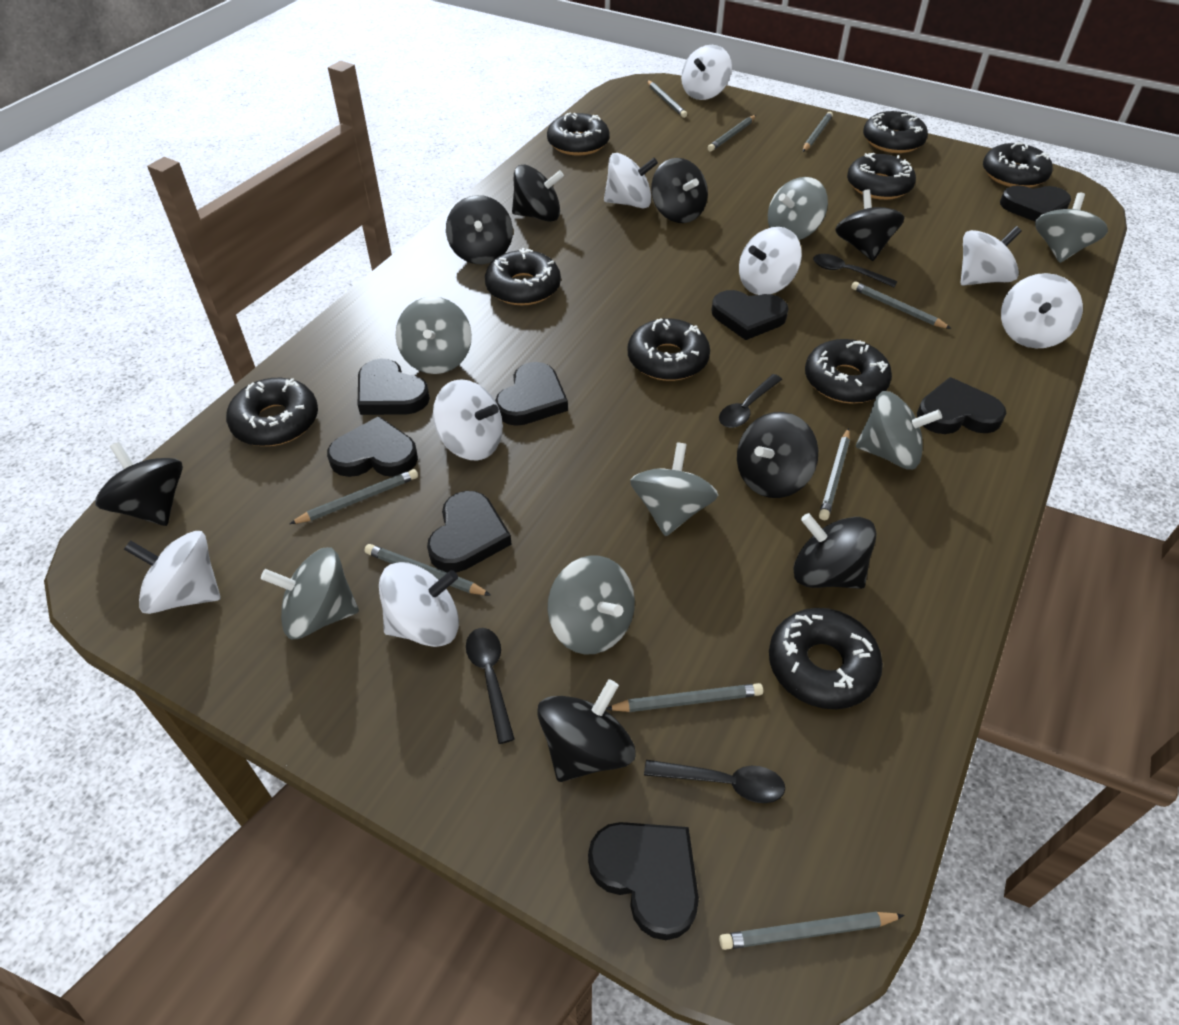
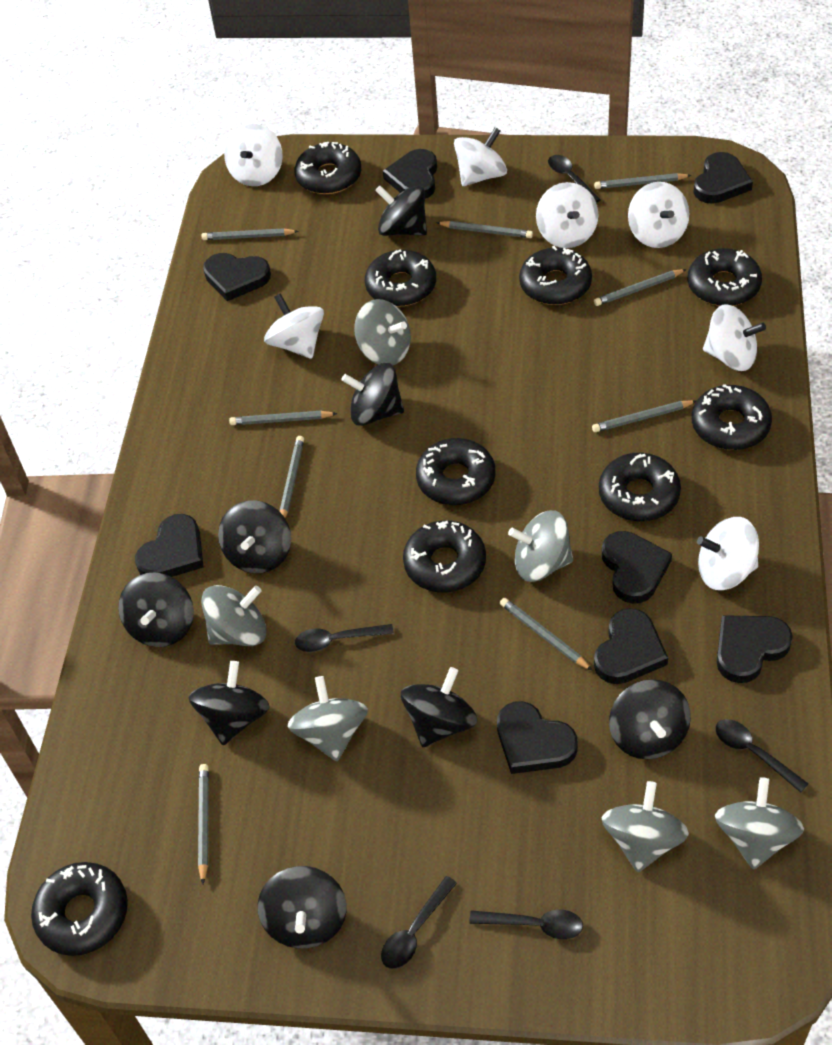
black spoon: [466,628,515,744] [644,760,785,803] [719,374,782,428] [813,254,898,288] = 4 -> [295,624,394,652] [381,876,457,969] [469,910,583,939] [548,155,600,203] [715,719,808,792] = 5
grey spinning top: [261,547,359,639] [396,297,472,374] [548,555,635,655] [630,442,718,536] [768,177,828,240] [856,391,942,470] [1035,193,1108,263] = 7 -> [201,585,267,646] [287,676,368,761] [354,299,411,365] [508,510,573,582] [602,781,689,872] [715,777,804,870] = 6
white spinning top: [124,531,220,614] [379,562,459,647] [433,379,503,460] [604,153,658,209] [681,45,732,100] [739,227,802,295] [961,226,1022,286] [1001,273,1083,348] = 8 -> [224,124,283,186] [264,293,324,359] [454,127,507,186] [536,182,599,248] [628,182,689,248] [697,517,759,590] [703,304,766,371] = 7

